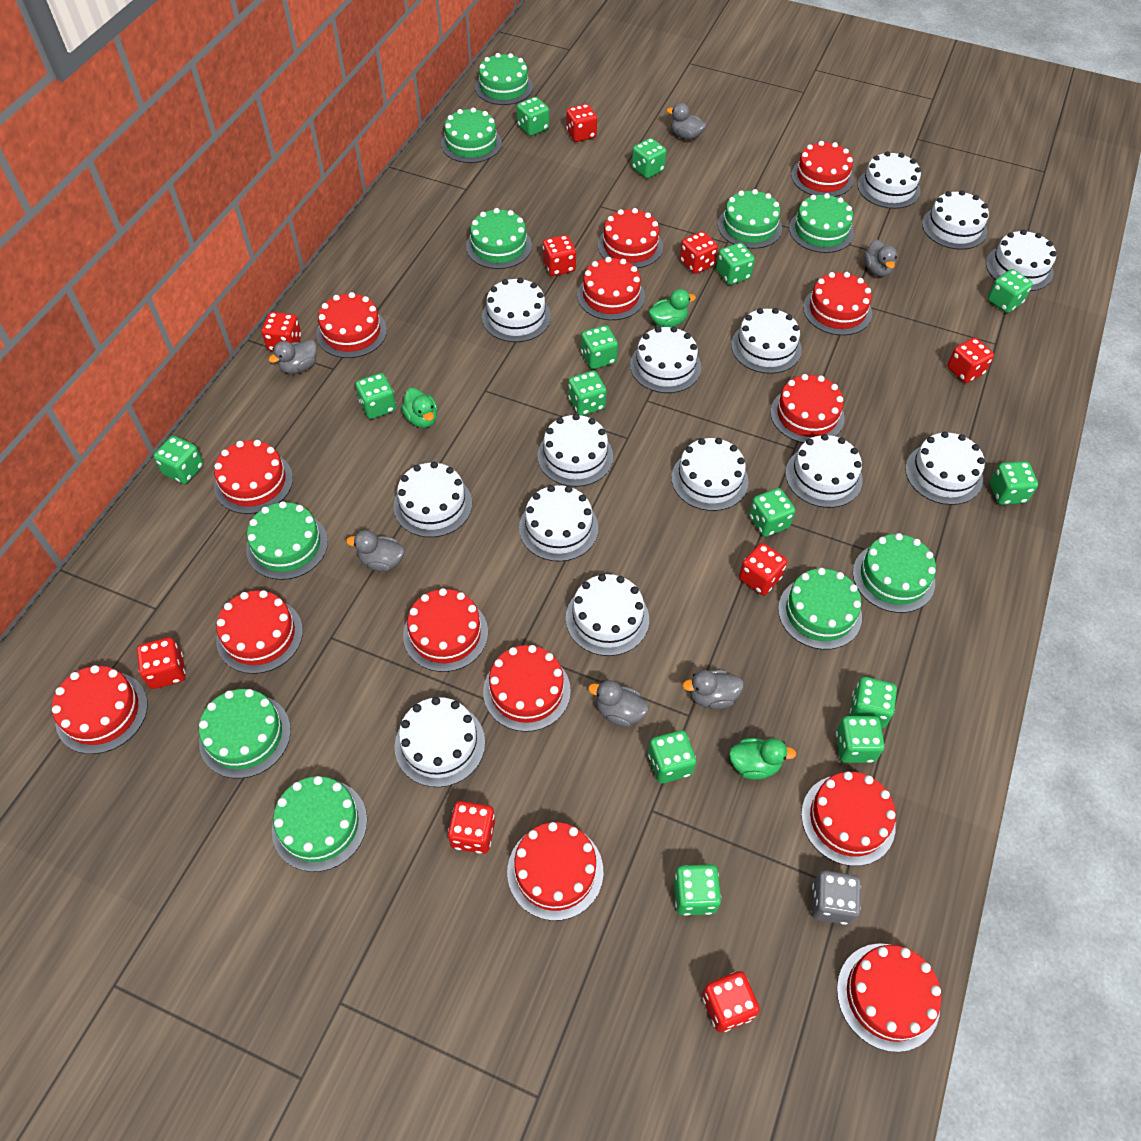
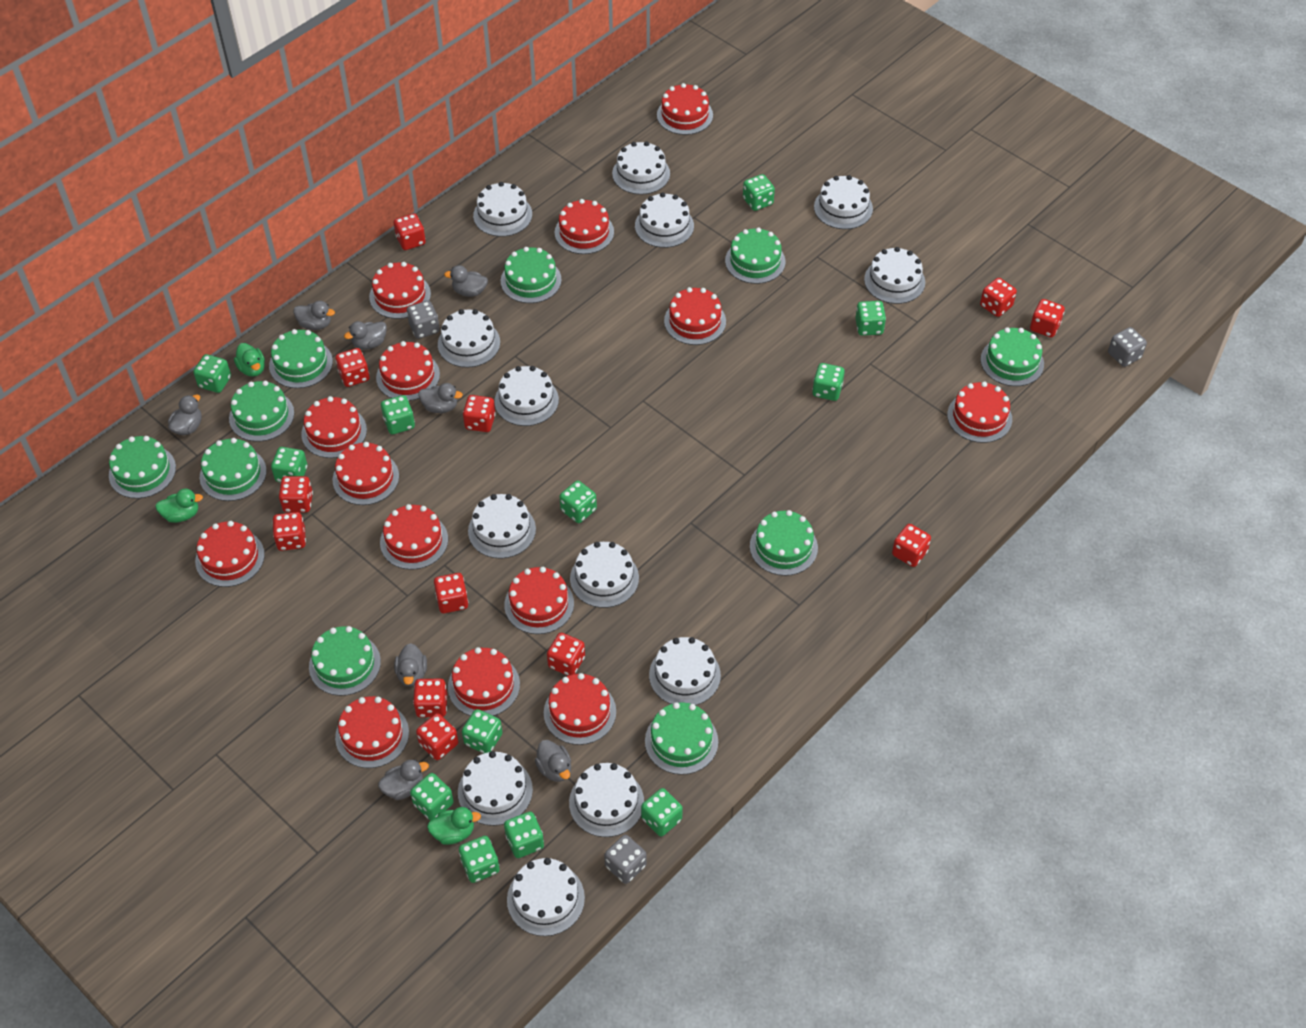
green dice: [154,436,204,484] [355,373,396,419] [517,97,549,136] [568,370,607,416] [581,325,618,369] [632,138,667,178] [648,730,696,783] [674,864,721,916] [716,243,755,285] [749,488,795,537] [836,716,885,763] [850,677,897,728] [987,269,1033,313] [990,461,1038,505] = 14 -> [193,354,231,393] [271,447,308,482] [381,395,415,434] [410,773,454,820] [459,836,500,883] [462,709,502,754] [504,812,544,858] [560,481,597,523] [641,788,683,836] [743,174,775,211] [812,363,845,401] [855,301,886,336] = 12
grey dice: [812,871,861,925] = 1 -> [407,301,440,339] [604,835,647,884] [1108,327,1147,367] = 3
grey duck: [268,339,317,374] [346,530,405,572] [588,680,649,727] [667,103,706,140] [682,670,744,709] [863,239,897,277] = 6 -> [168,394,202,435] [294,301,335,330] [344,321,387,350] [378,759,429,800] [394,643,427,686] [418,383,463,413] [444,265,488,297] [535,740,571,782] = 8
red dice: [137,637,186,689] [262,312,301,351] [448,801,495,854] [543,235,576,276] [566,104,597,142] [680,231,718,274] [702,971,760,1032] [739,543,787,595] [947,338,994,383] = 9 -> [273,512,306,551] [279,476,313,512] [335,348,370,387] [394,213,426,250] [413,679,447,717] [416,713,458,760] [434,573,468,613] [463,395,496,432] [547,633,585,676] [892,524,931,567] [980,278,1017,317] [1030,299,1065,338] = 12
white cake: [393,462,472,537] [395,697,485,787] [482,278,551,342] [519,485,598,561] [537,414,613,487] [566,574,649,656] [630,326,701,393] [671,438,749,511] [731,308,802,374] [785,434,863,508] [857,151,921,209] [905,431,985,505] [922,190,989,250] [986,230,1056,291] = 14 -> [438,309,500,367] [458,751,533,826] [468,494,536,558] [473,182,532,237] [495,366,559,426] [507,858,585,936] [569,763,644,837] [570,542,639,608] [612,141,670,195] [635,193,694,248] [649,637,721,705] [814,175,873,229] [864,247,925,304] = 13

